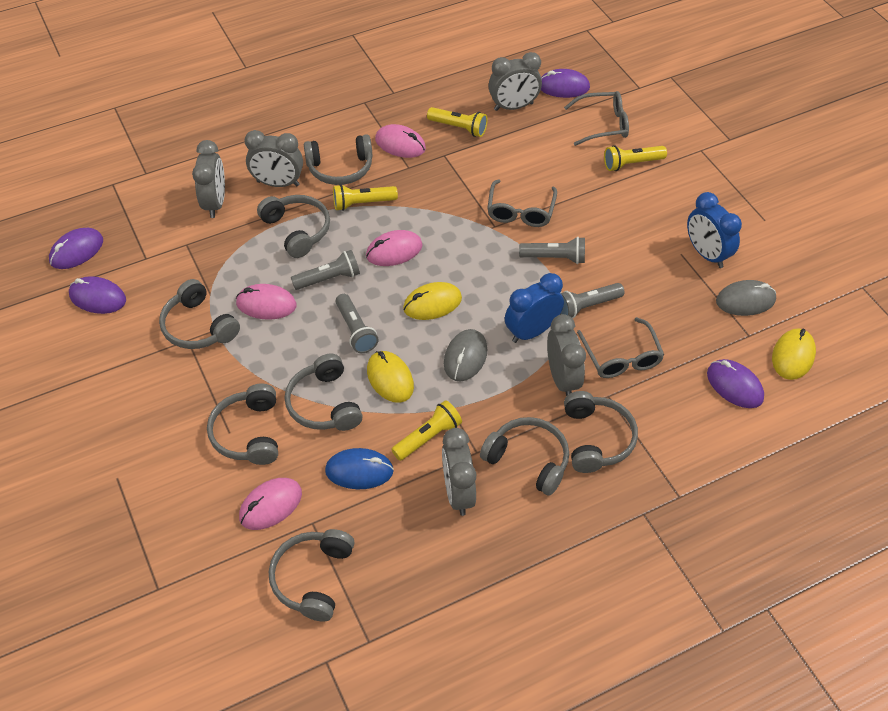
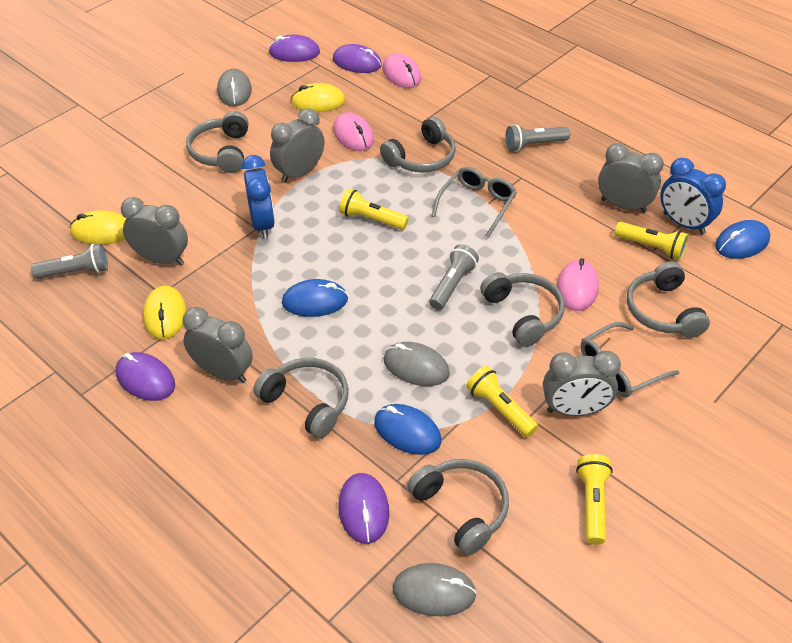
blue mouse: [325,448,394,489] = 1 -> [282,279,348,317] [374,404,441,455] [715,220,770,259] = 3
grey flashlight: [291,250,360,290] [335,294,379,353] [519,237,585,264] [560,283,625,318] = 4 -> [31,243,108,279] [429,244,479,310] [506,124,570,151] = 3
grey glasses: [487,179,557,227] [564,91,629,146] [577,317,664,378] = 3 -> [431,167,517,238] [581,322,679,398] = 2
grey headphones: [159,279,240,349] [207,384,278,465] [257,195,330,258] [269,529,355,622] [285,354,363,431] [304,134,372,185] [480,417,569,496] [564,391,638,473] = 8 -> [186,111,249,173] [253,358,349,439] [380,117,456,173] [407,459,509,555] [480,272,565,347] [626,262,710,338] = 6
grey mouse: [444,329,488,382] [716,280,776,316] = 2 -> [217,69,252,106] [383,342,450,386] [393,563,477,616] = 3
pink mouse: [236,284,297,320] [239,478,302,530] [366,230,423,266] [375,124,426,158] = 4 -> [333,112,374,151] [382,53,421,88] [556,258,599,311] = 3

